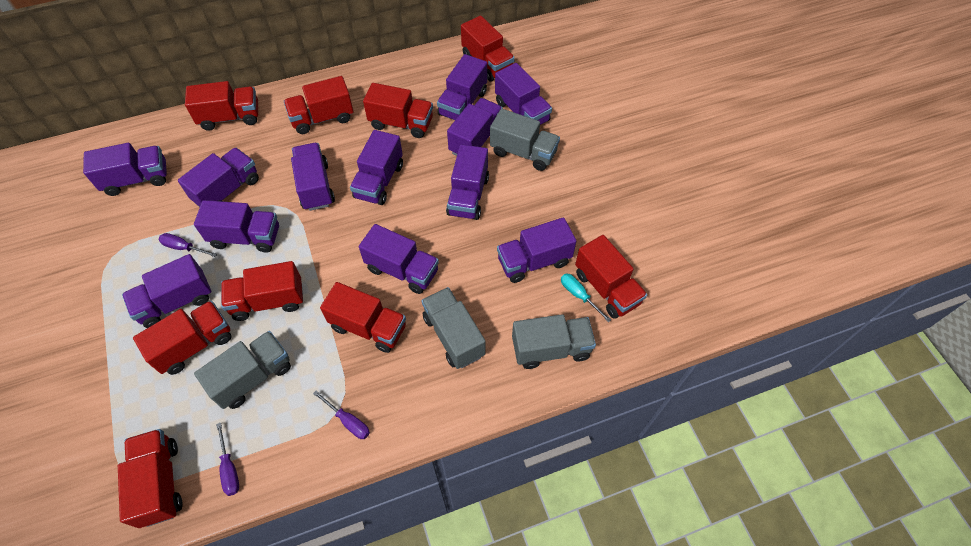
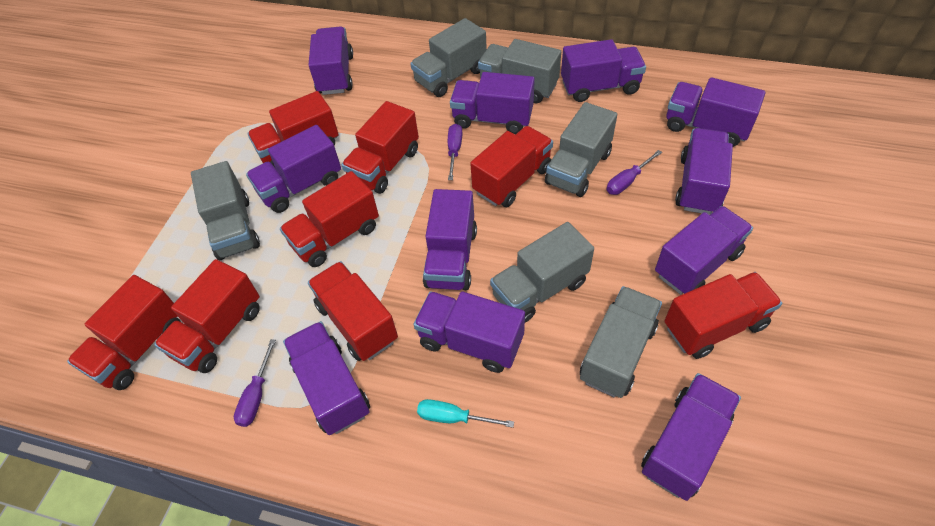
grey truck: [194,331,291,409] [421,287,486,369] [490,109,560,171] [512,314,596,369] = 4 -> [191,161,260,260] [410,18,487,97] [478,39,561,103] [490,222,594,323] [545,102,617,197] [580,286,662,398] = 6
purple truck: [83,143,167,196] [122,254,211,328] [178,147,259,207] [194,200,279,253] [291,143,335,211] [350,130,403,205] [359,224,439,294] [437,54,487,120] [446,144,489,220] [447,98,503,156] [495,63,552,125] [497,217,576,283] = 12 -> [246,125,341,213] [283,321,370,435] [308,26,353,95] [414,291,525,373] [423,189,477,290] [450,72,535,134] [561,39,646,102] [641,373,741,501] [655,206,753,295] [667,77,766,147] [675,128,733,215] = 11
red truck: [118,429,182,528] [133,301,231,375] [185,81,258,131] [221,261,303,321] [284,76,354,134] [320,282,406,353] [363,83,433,138] [461,16,515,82] [575,235,647,319] = 9 -> [67,275,181,390] [154,259,260,373] [247,91,339,169] [280,171,379,267] [308,261,398,361] [341,101,419,194] [470,126,553,207] [664,272,782,359] = 8

